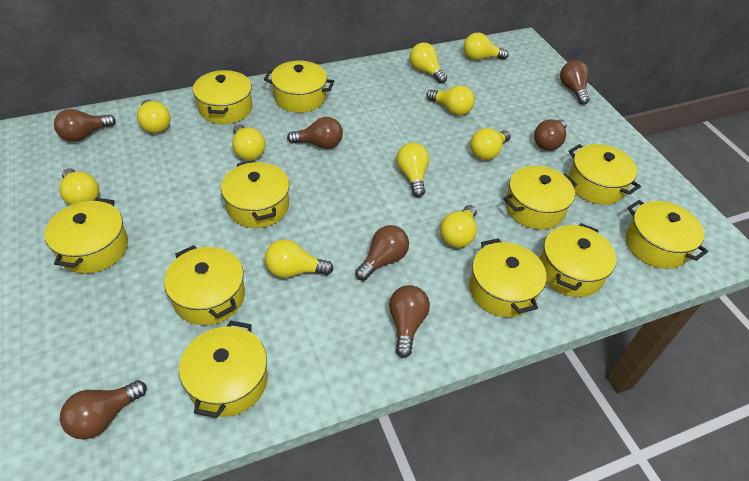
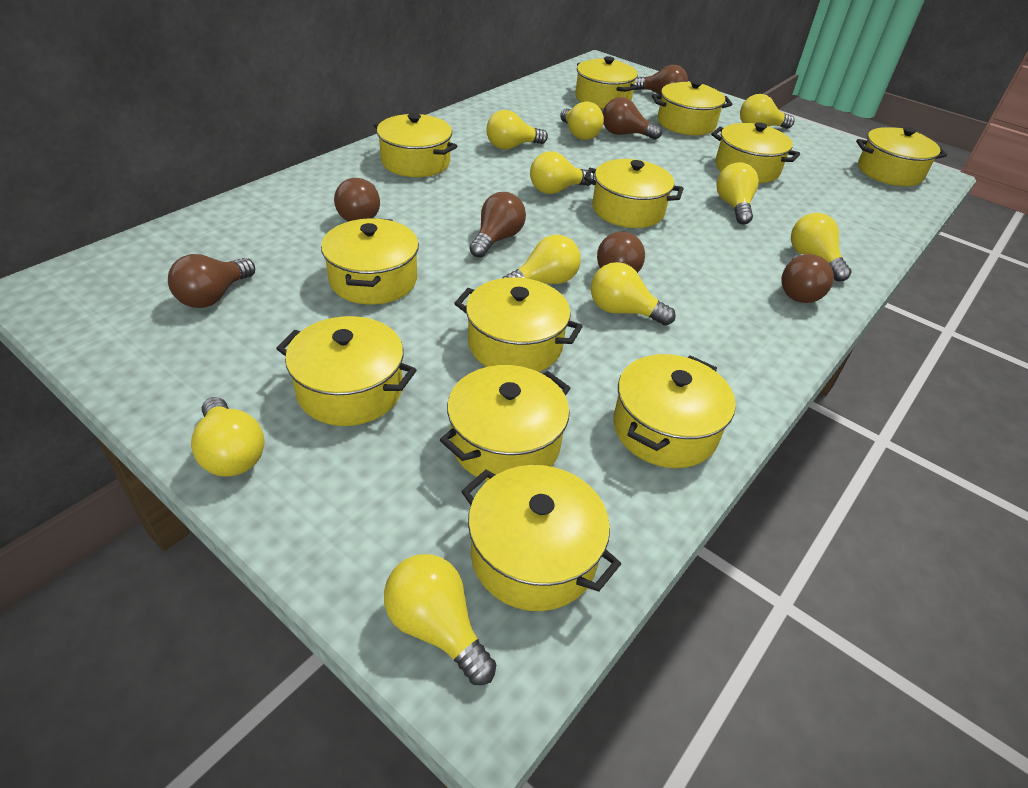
yellow pot: [45,198,128,274] [164,245,245,325] [179,320,267,418] [193,69,252,124] [221,160,289,228] [264,61,334,113] [469,238,547,317] [504,165,577,230] [539,223,617,297] [568,144,641,205] [626,200,708,269] = 11 -> [276,316,417,426] [321,218,419,305] [374,113,457,177] [440,365,570,481] [454,277,583,372] [461,465,621,611] [575,56,638,109] [584,159,683,228] [613,354,736,468] [652,80,732,135] [711,122,800,183] [856,127,947,186] = 12

